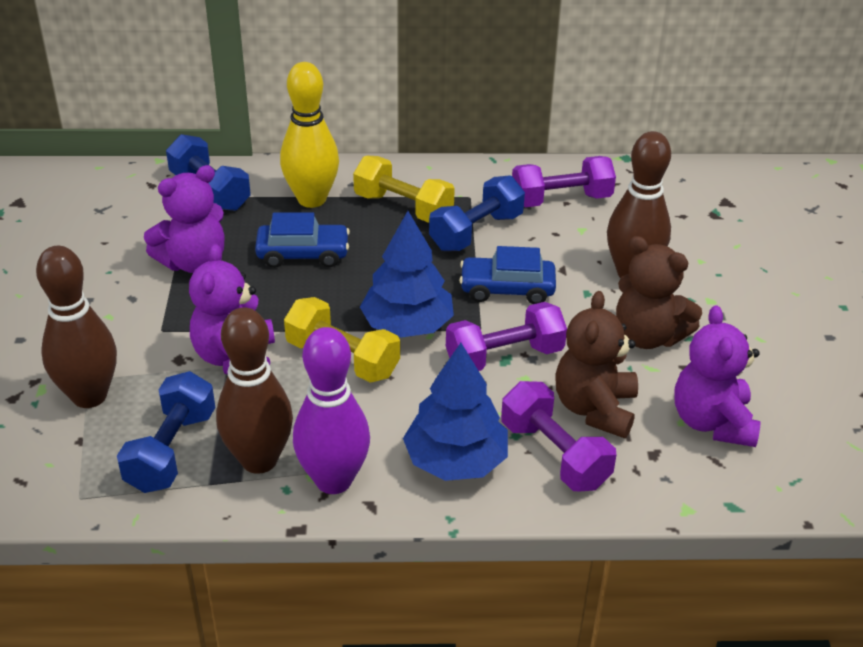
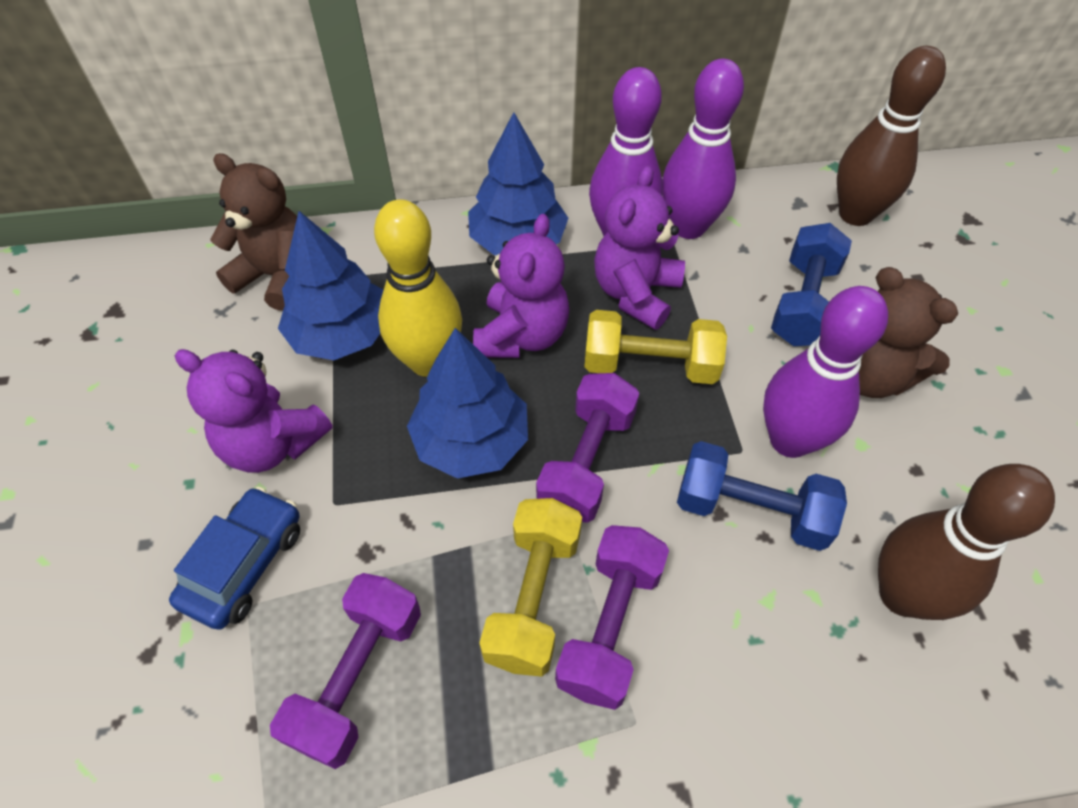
blue car: [255,212,350,268] [459,246,556,304] = 2 -> [169,487,300,630] = 1
blue dumbbell: [117,371,216,493] [166,134,251,211] [429,175,525,251] = 3 -> [677,441,847,551] [771,223,852,346] = 2
blue tree: [360,211,454,338] [403,343,508,481] = 2 -> [278,211,383,360] [407,328,528,479] [468,112,568,255] = 3
brown bowling pin: [36,246,117,408] [216,308,293,474] [607,131,671,278] = 3 -> [837,46,946,226] [878,464,1055,620] = 2
purple bowling pin: [293,327,370,494] = 1 -> [589,67,663,236] [662,58,744,239] [763,286,888,458] = 3

